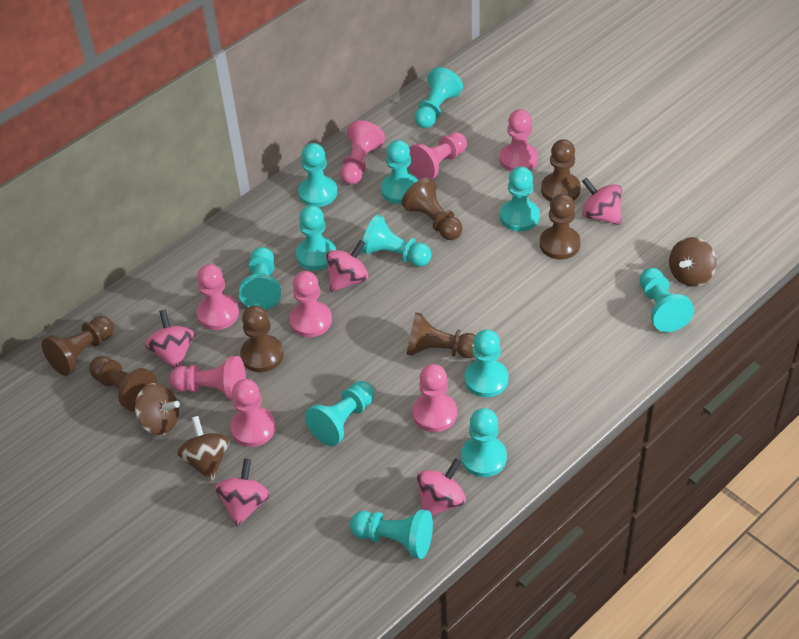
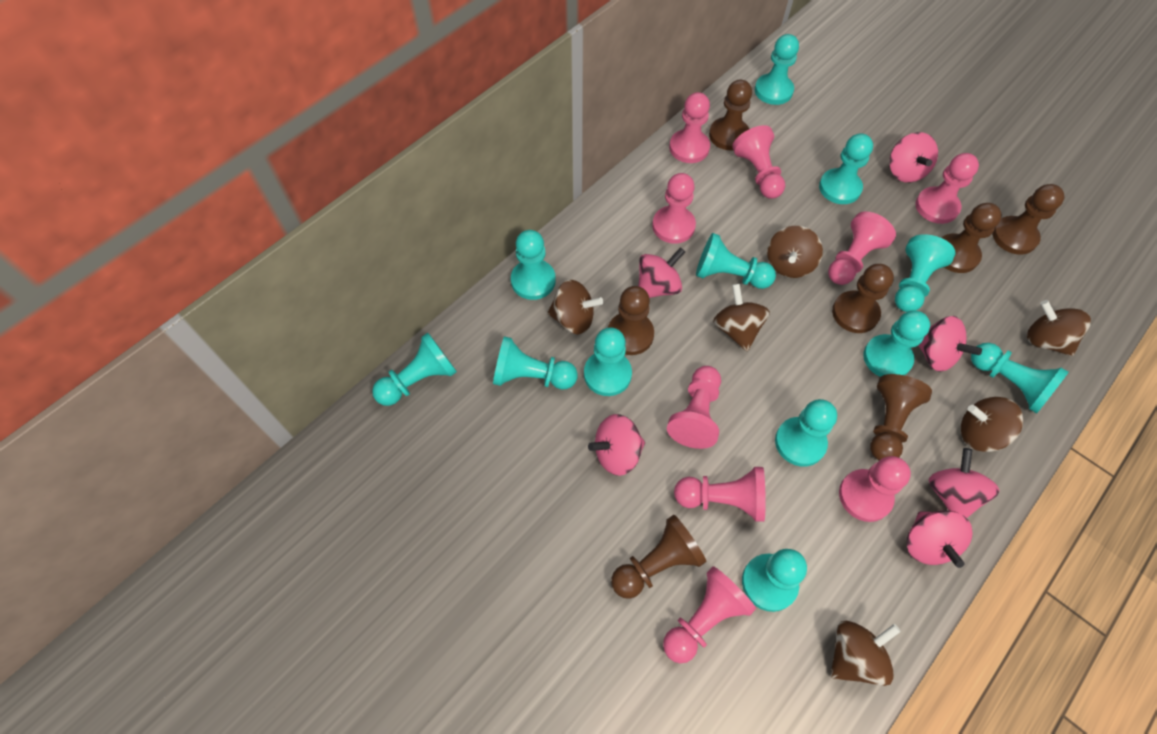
brown spinning top: [135,383,180,435] [177,416,230,481] [669,237,717,287] = 3 -> [547,280,603,334] [713,284,770,351] [767,226,823,278] [831,621,901,686] [961,397,1023,452] [1027,300,1091,356] = 6
pink pawn: [169,356,246,400] [197,264,239,330] [230,379,276,447] [290,271,332,337] [340,120,385,185] [409,132,467,180] [412,364,457,432] [500,109,538,172] = 8 -> [652,173,696,244] [663,566,756,664] [667,366,721,449] [669,92,710,163] [674,467,766,522] [732,125,785,199] [828,211,896,285] [839,456,911,522] [915,153,979,224] = 9
pink spinning top: [145,310,195,369] [215,459,270,527] [326,240,368,292] [417,458,466,516] [582,178,622,225] = 5 -> [588,414,645,476] [638,247,685,298] [889,132,938,183] [907,510,973,568] [918,316,982,372] [928,448,1000,518] = 6

